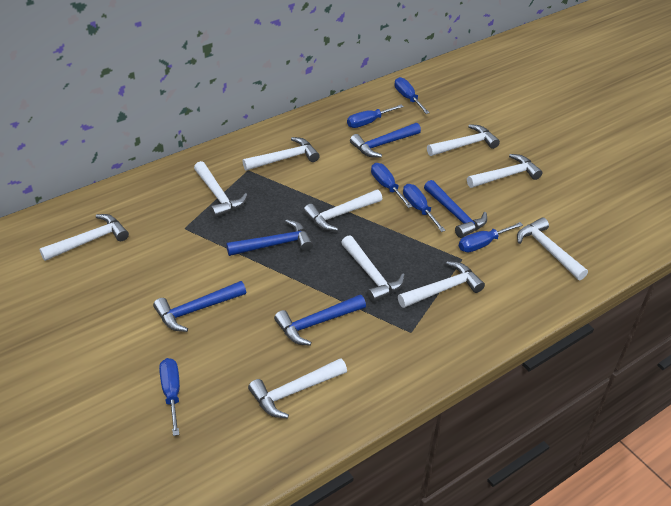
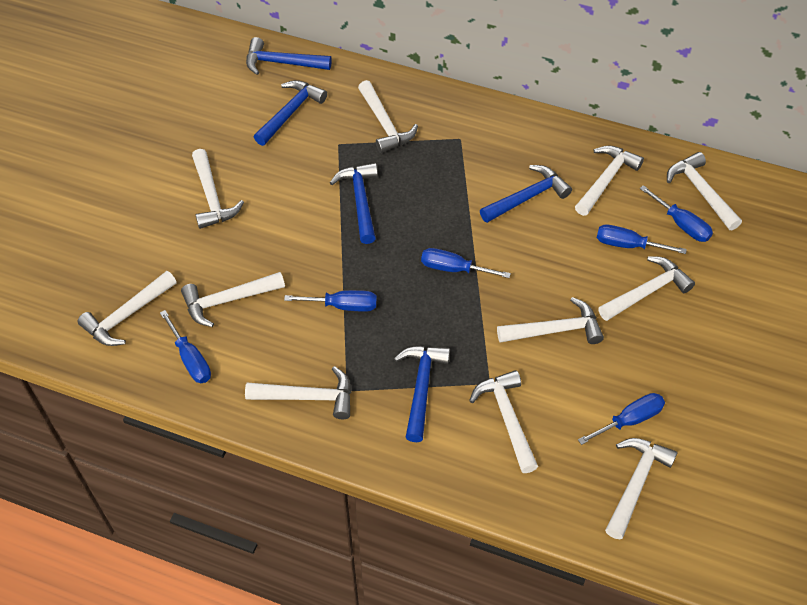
white hammer: [39,214,129,261] [194,161,247,218] [242,137,320,171] [248,358,347,418] [303,190,382,231] [341,235,405,303] [398,261,485,308] [427,124,500,156] [467,154,542,188] [517,217,588,280] = 10 -> [78,271,177,346] [181,272,285,327] [192,149,244,229] [245,366,352,419] [358,80,418,153] [469,370,538,473] [497,297,604,344] [575,145,644,216] [598,256,695,321] [605,438,678,539] [667,152,742,230] = 11

